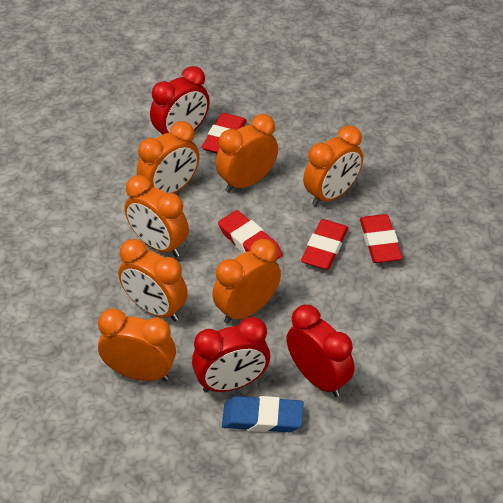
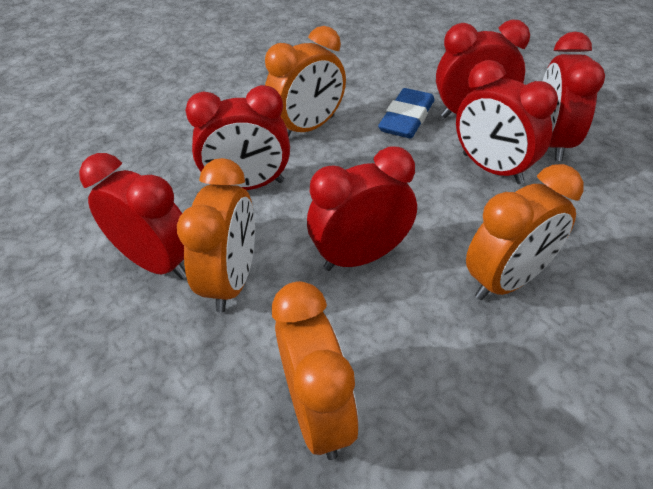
orange clock: [98,308,176,381] [118,239,188,321] [125,175,189,257] [137,121,200,193] [212,239,281,324] [215,114,278,192] [303,125,363,207] = 7 -> [177,158,255,313] [265,26,346,136] [272,281,359,460] [466,164,583,300] = 4
red clock: [150,66,210,135] [192,317,270,393] [286,305,354,397] = 3 -> [79,153,186,279] [185,85,290,190] [307,146,417,271] [436,20,530,118] [456,60,558,184] [543,32,605,161] = 6
red eraser: [201,113,247,153] [218,210,282,261] [301,219,348,270] [360,214,402,263] = 4 -> none = 0

